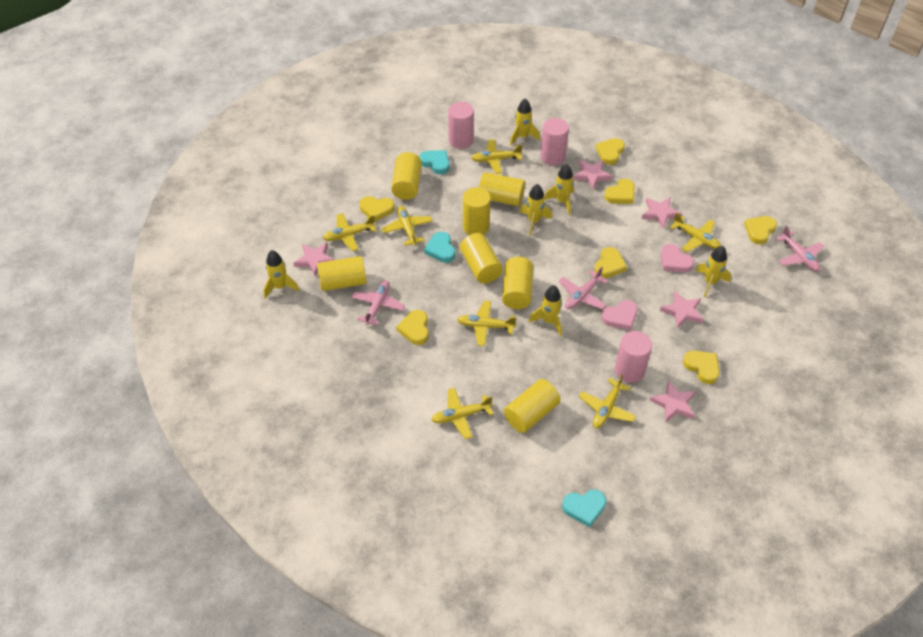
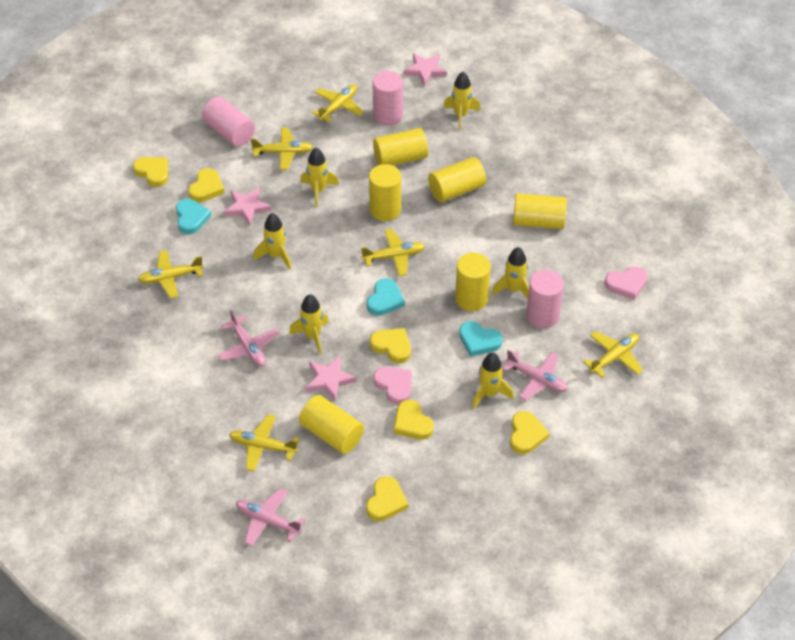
pink star: [293,242,334,277] [573,160,612,190] [641,197,682,229] [649,380,696,423] [660,291,704,329] = 5 -> [224,187,272,226] [306,356,357,402] [403,53,447,87] = 3
yellow cylinder: [317,256,367,291] [391,152,422,200] [460,233,503,284] [463,187,491,235] [479,172,525,206] [502,257,533,309] [504,379,560,433] = 7 -> [299,395,364,454] [369,164,401,221] [373,128,428,166] [428,157,486,202] [455,253,491,311] [513,193,567,229] = 6
yellow heart: [359,196,394,222] [396,310,429,345] [594,247,627,278] [595,138,625,165] [604,179,635,204] [683,351,720,384] [744,216,777,244] = 7 -> [133,157,168,187] [188,168,224,202] [366,476,408,521] [370,328,411,363] [394,400,434,440] [510,411,549,454] = 6
yellow plane: [323,213,376,251] [381,206,432,246] [431,388,493,439] [457,300,517,346] [471,139,523,174] [579,374,636,428] [670,212,721,252] = 7 -> [138,250,204,298] [229,414,299,472] [251,128,313,170] [312,84,364,123] [361,229,425,276] [583,331,643,378] = 6

